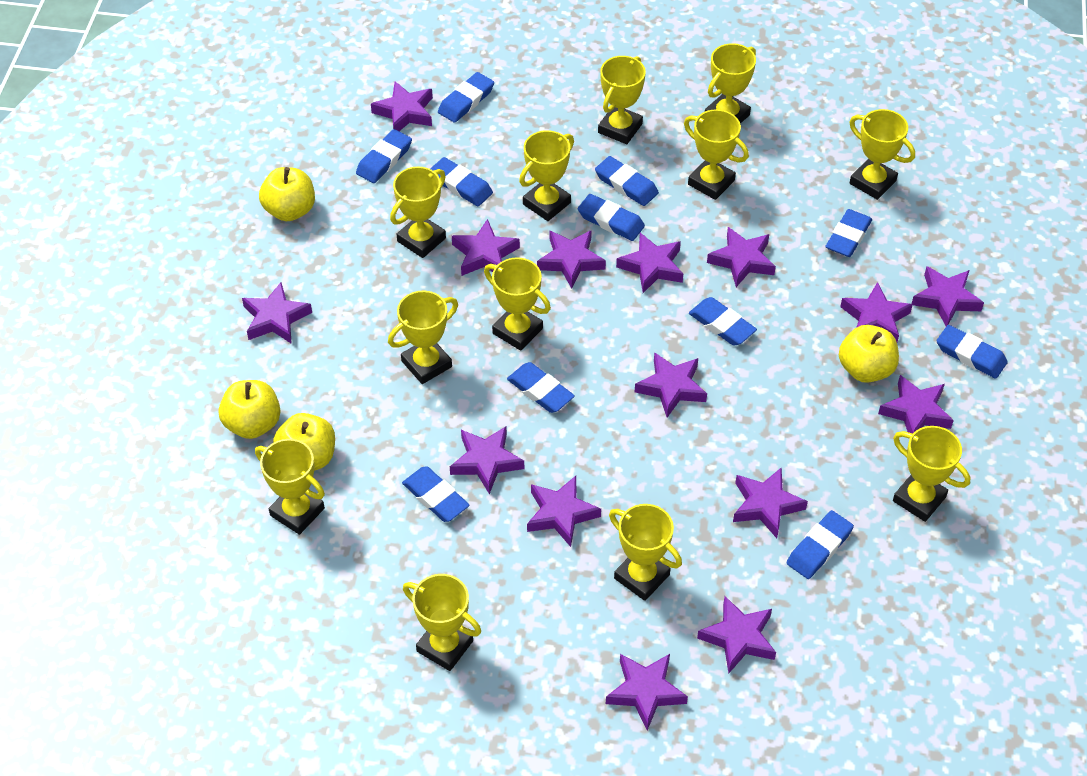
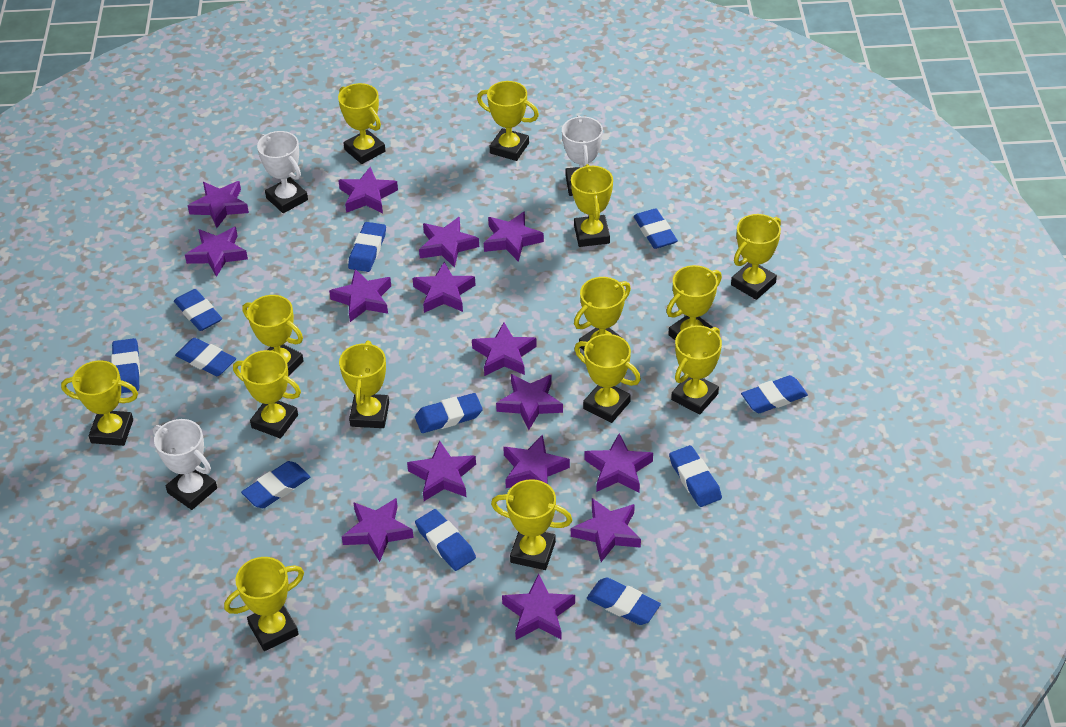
white trophy: none = 0 -> [153,419,217,510] [257,131,308,213] [562,115,603,196] = 3
yellow apple: [219,380,281,439] [259,167,315,221] [273,413,335,471] [839,325,899,383] = 4 -> none = 0
yellow trophy: [255,439,325,535] [388,290,458,384] [390,166,446,258] [403,574,481,671] [484,257,551,351] [519,130,574,221] [598,56,646,144] [609,504,682,601] [684,109,749,200] [705,43,756,124] [849,109,915,200] [893,426,970,522] = 12 -> [61,360,138,446] [224,557,304,651] [233,350,301,439] [242,295,304,377] [338,83,385,164] [339,341,389,428] [477,81,539,161] [491,479,572,570] [571,164,613,247] [574,277,631,350] [574,334,641,423] [666,265,722,340] [671,325,722,415] [731,214,781,300] = 14

